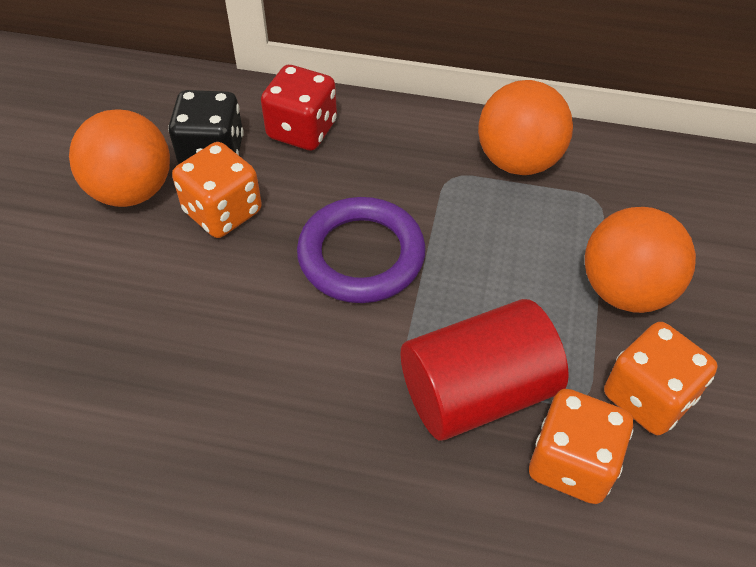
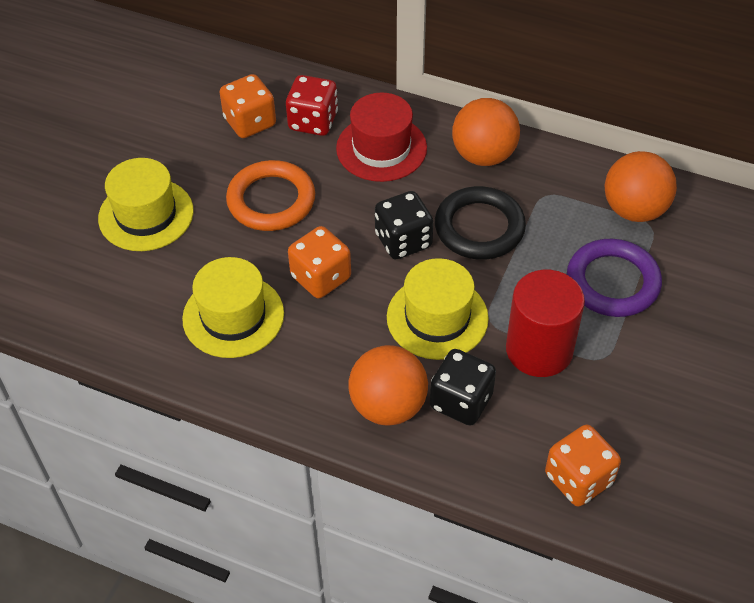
black dice: [168,90,244,164] = 1 -> [375,191,433,260] [430,349,496,426] = 2
black ring: none = 0 -> [435,186,526,260] = 1
orange ring: none = 0 -> [226,160,315,231] = 1
red hat: none = 0 -> [336,93,427,182] = 1
yellow hat: none = 0 -> [98,158,194,251] [182,257,284,358] [387,258,489,360] = 3

